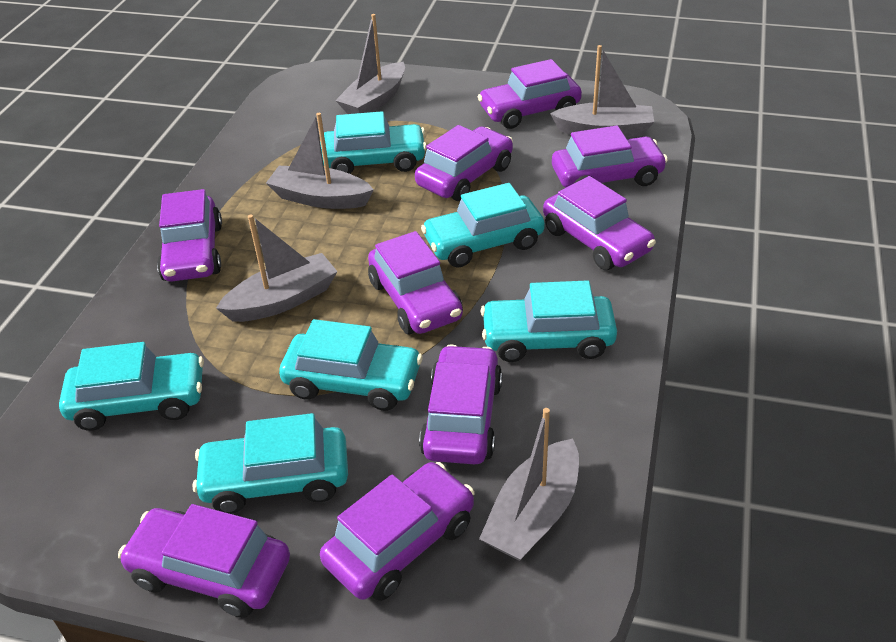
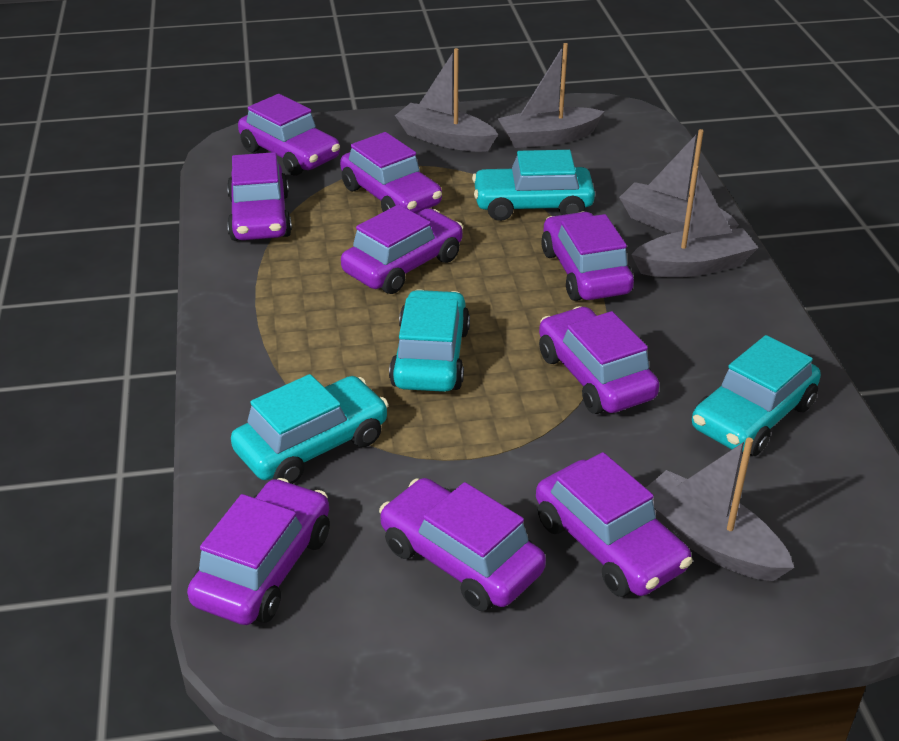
turquoise car: [59,342,204,431] [192,413,348,514] [279,319,423,411] [320,111,427,174] [421,183,545,268] [480,280,617,362] = 6 -> [231,374,389,484] [389,289,470,392] [472,150,595,221] [692,335,821,456] = 4

